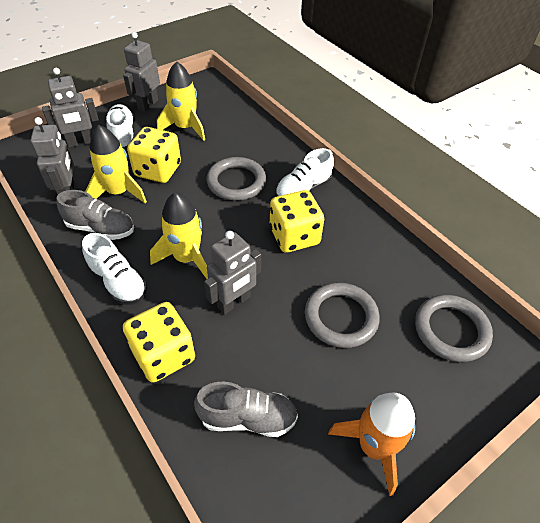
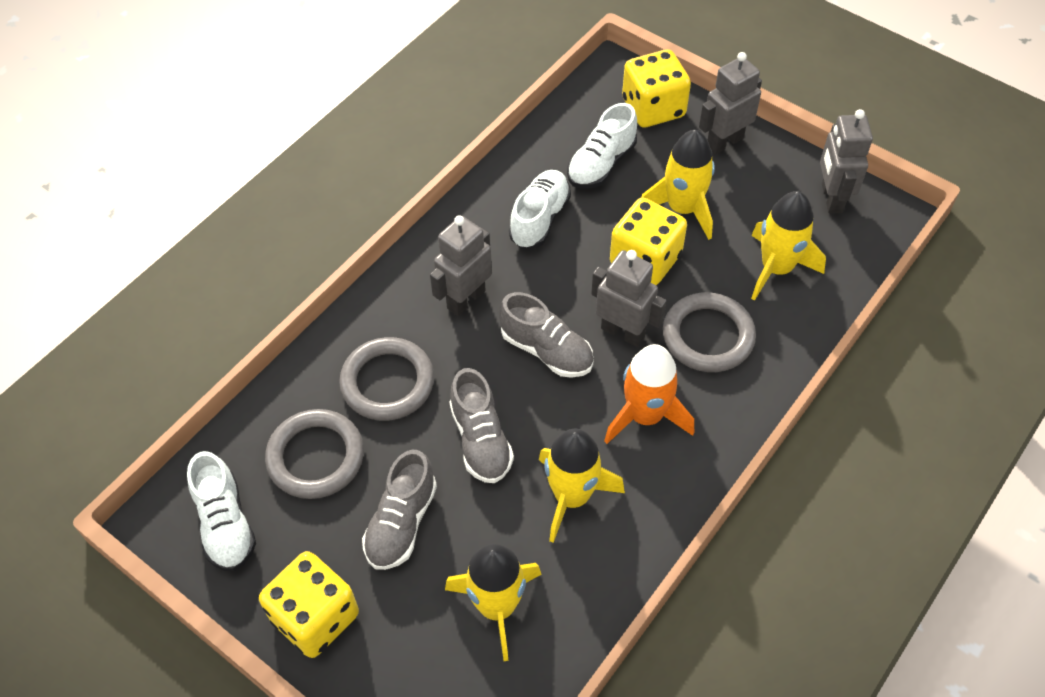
grey shoe: [57,190,134,240] [194,382,298,437] = 2 -> [362,450,437,570] [450,368,514,483] [499,292,594,378] = 3
yellow rocket: [85,125,147,203] [150,192,208,279] [157,61,205,141] = 3 -> [445,544,542,661] [539,429,625,543] [641,130,715,240] [751,191,826,301] = 4

